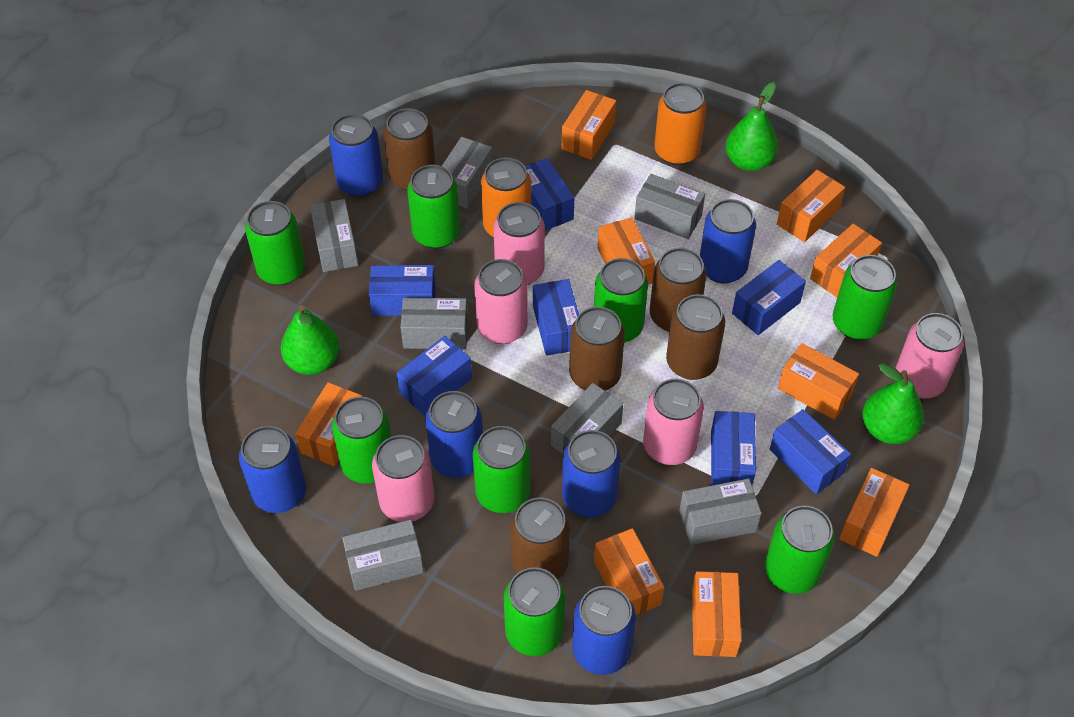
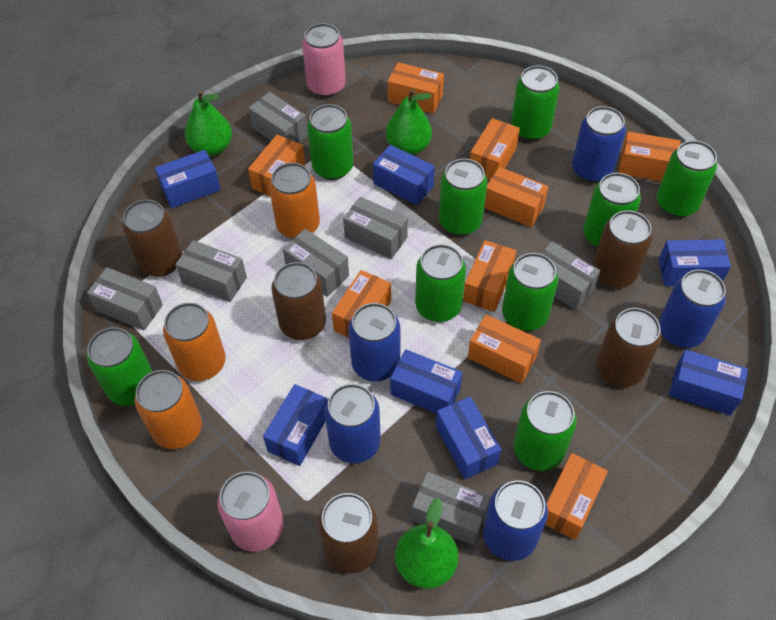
blue can: [239,426,306,513] [329,114,383,197] [425,391,483,478] [562,430,621,517] [572,586,636,675] [700,199,756,284] = 6 -> [324,384,381,463] [349,303,400,382] [483,480,548,561] [572,106,626,183] [659,269,726,348] = 5
green can: [245,201,305,285] [332,397,391,484] [407,165,460,249] [473,426,531,513] [504,567,565,656] [594,258,648,343] [765,506,835,594] [833,255,897,340] = 8 -> [87,327,153,406] [307,104,354,180] [415,244,466,322] [439,158,487,235] [502,253,558,331] [511,65,560,141] [514,391,577,471] [583,173,641,248] [657,140,717,217] = 9
orange can: [481,157,531,237] [654,82,707,165] = 2 -> [135,370,202,449] [163,303,226,381] [269,163,320,239] = 3
pink can: [372,435,434,522] [474,259,528,344] [493,202,545,285] [643,379,704,465] [895,313,964,399] = 5 -> [218,471,284,552] [302,23,346,97] = 2

